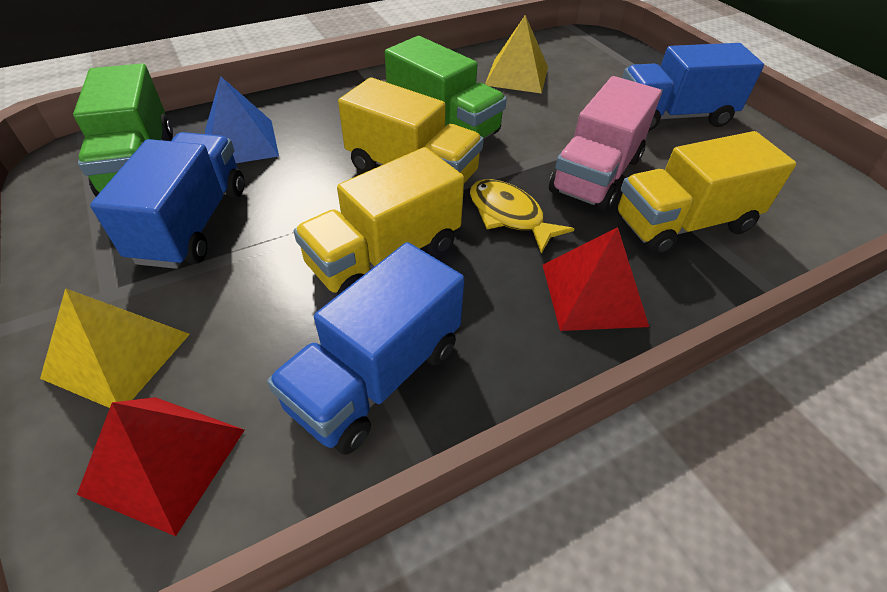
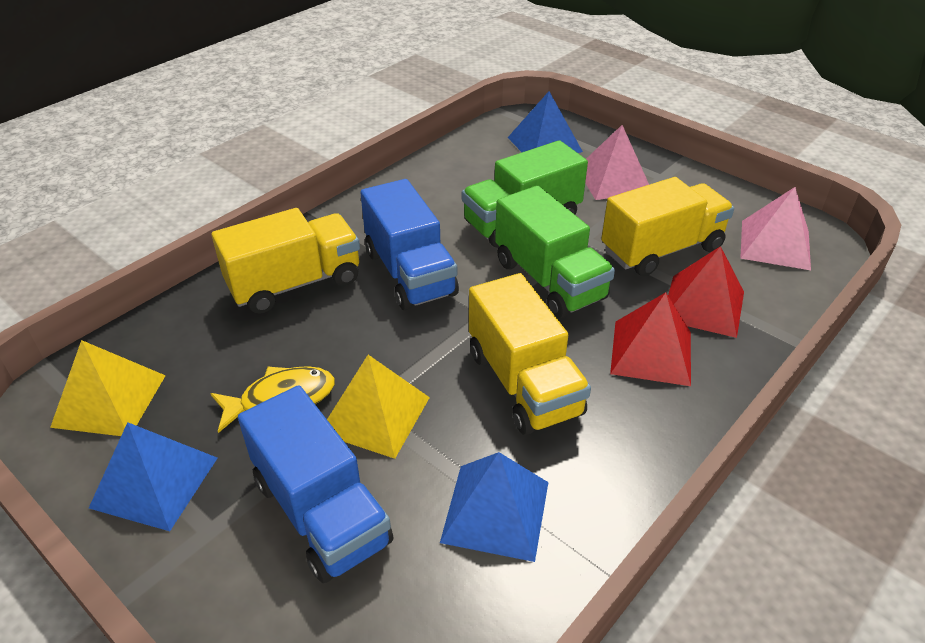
blue pyramid: [205,76,279,163] = 1 -> [89,422,217,531] [440,452,548,562] [508,91,583,153] = 3
blue truck: [90,132,244,269] [267,242,464,455] [622,43,764,131] = 3 -> [238,385,393,583] [360,179,459,310] = 2
pink pyramid: none = 0 -> [585,125,649,200] [740,187,811,270] = 2
pink truck: [549,76,662,211] = 1 -> none = 0

